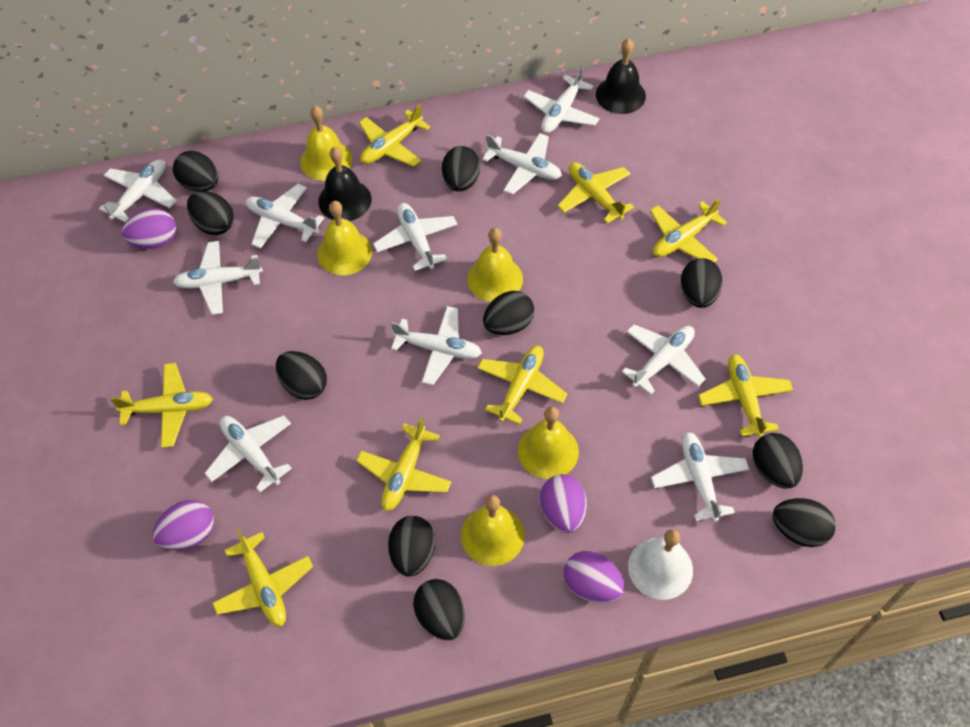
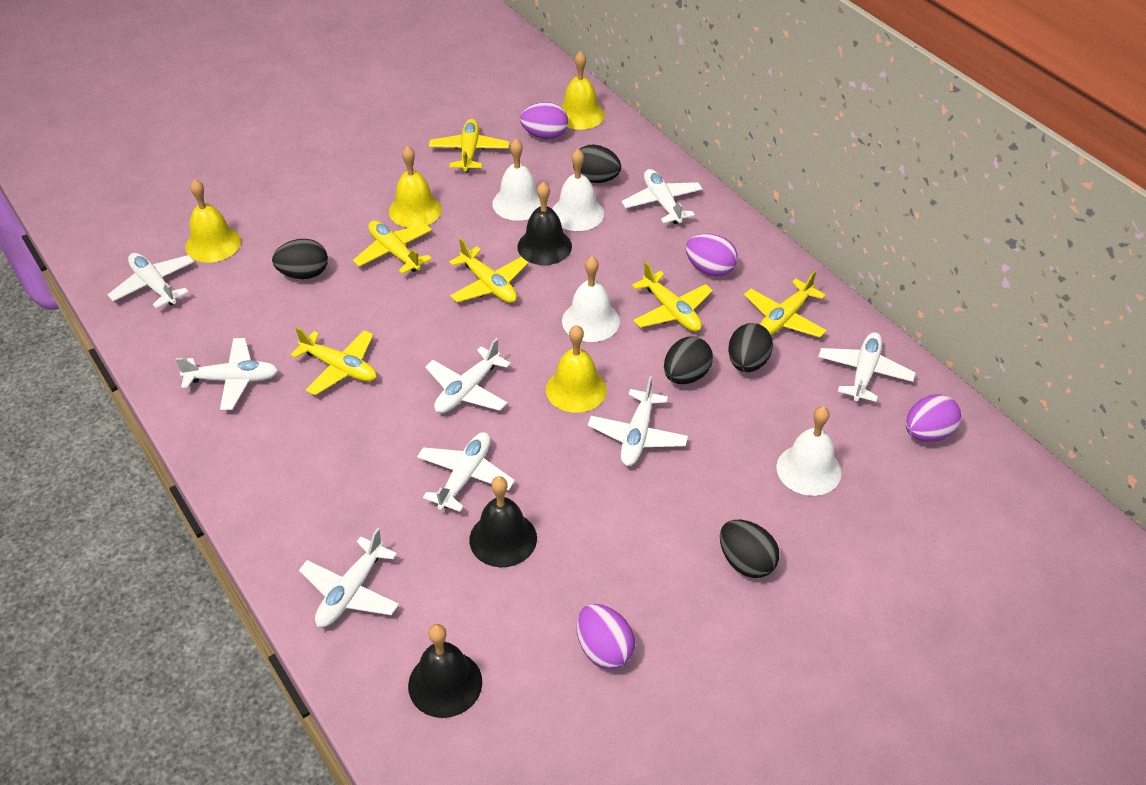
black bell: [318,147,372,221] [596,38,646,114] = 2 -> [408,624,482,718] [470,476,537,567] [517,182,572,265] = 3
black egg: [173,151,218,192] [187,191,234,235] [276,351,327,400] [388,516,435,577] [413,579,465,640] [442,146,480,192] [483,291,534,335] [681,258,723,308] [753,433,803,489] [773,498,836,547] = 10 -> [272,239,328,279] [573,145,621,183] [664,336,713,384] [720,520,779,578] [728,323,773,372] = 5
white bell: [628,529,693,600] = 1 -> [492,139,541,221] [552,149,604,231] [562,256,620,342] [776,406,842,496] = 4
white plane: [99,159,176,222] [173,241,263,315] [204,415,292,492] [246,184,324,249] [373,203,458,271] [391,306,482,385] [482,133,562,195] [523,66,600,133] [622,324,706,395] [651,432,749,522] = 10 -> [108,253,194,308] [175,338,278,410] [299,528,399,627] [417,432,515,512] [425,338,511,413] [588,376,688,466] [622,169,703,224] [818,332,915,402] = 8
yellow bell: [300,106,352,181] [317,201,372,275] [461,495,525,566] [467,228,523,302] [518,407,579,479] = 5 -> [185,179,241,263] [389,146,442,228] [546,325,607,413] [561,51,605,130] = 4
yellow plane: [110,363,213,448] [212,529,313,627] [356,416,452,511] [359,104,430,167] [477,346,567,425] [558,162,634,224] [650,198,727,262] [698,354,793,438] = 8 -> [291,327,377,395] [353,221,432,274] [429,119,509,172] [449,238,528,303] [632,262,713,332] [744,270,827,337] = 6

